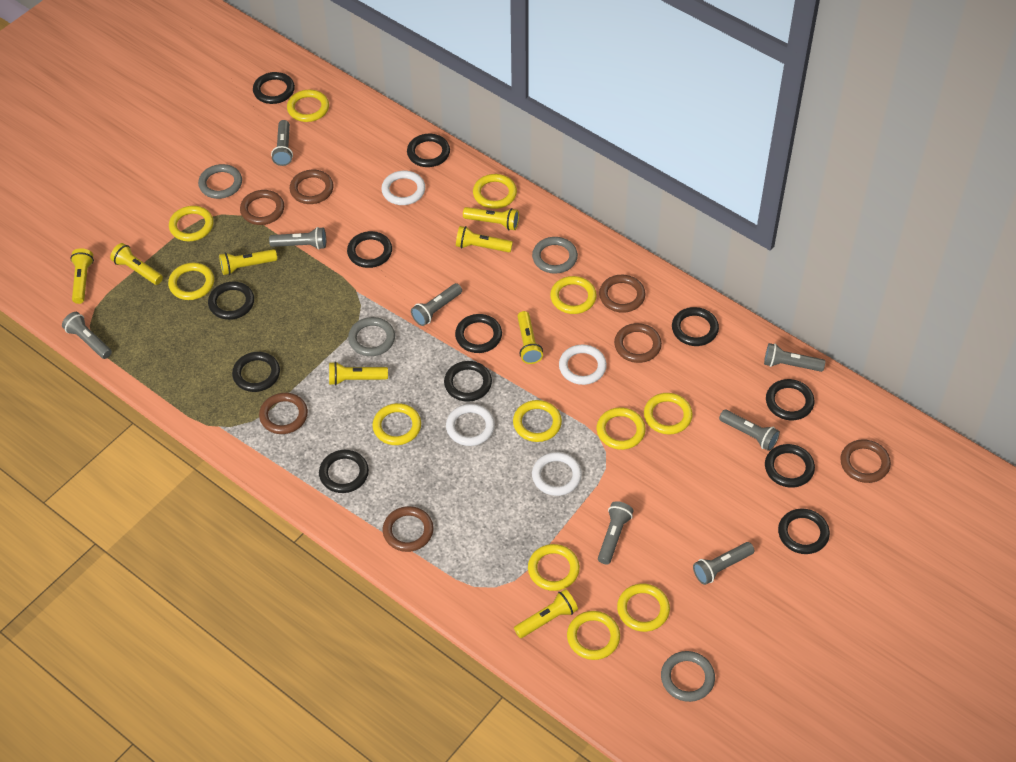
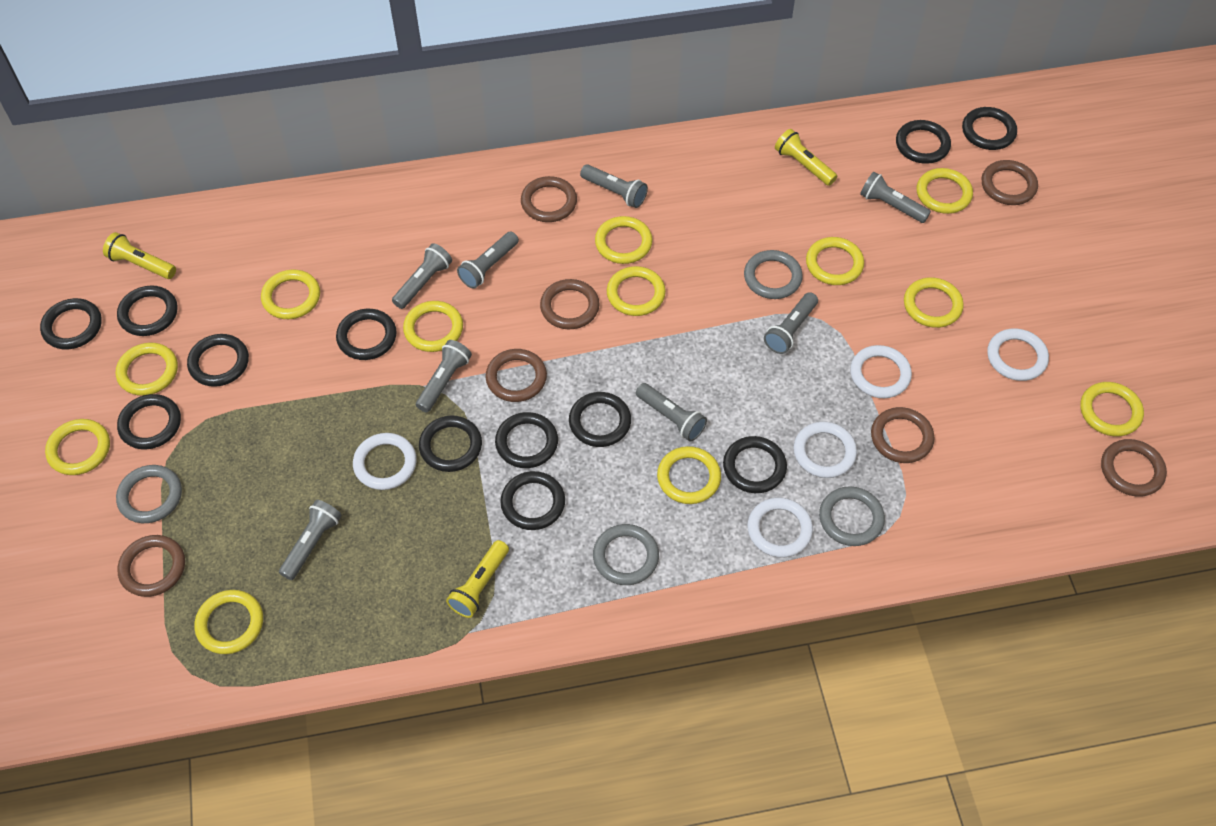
white ring: [381,171,425,205] [446,404,495,446] [532,452,582,496] [559,345,607,385] = 4 -> [353,433,417,490] [747,497,813,558] [793,422,857,478] [850,345,912,398] [987,328,1049,381] = 5
yellow flashlight: [70,248,94,304] [110,243,163,285] [219,249,277,275] [329,362,388,386] [456,226,513,252] [463,207,519,230] [514,589,578,638] [517,311,543,364] = 8 -> [103,232,176,279] [446,540,509,618] [775,129,837,186] = 3

